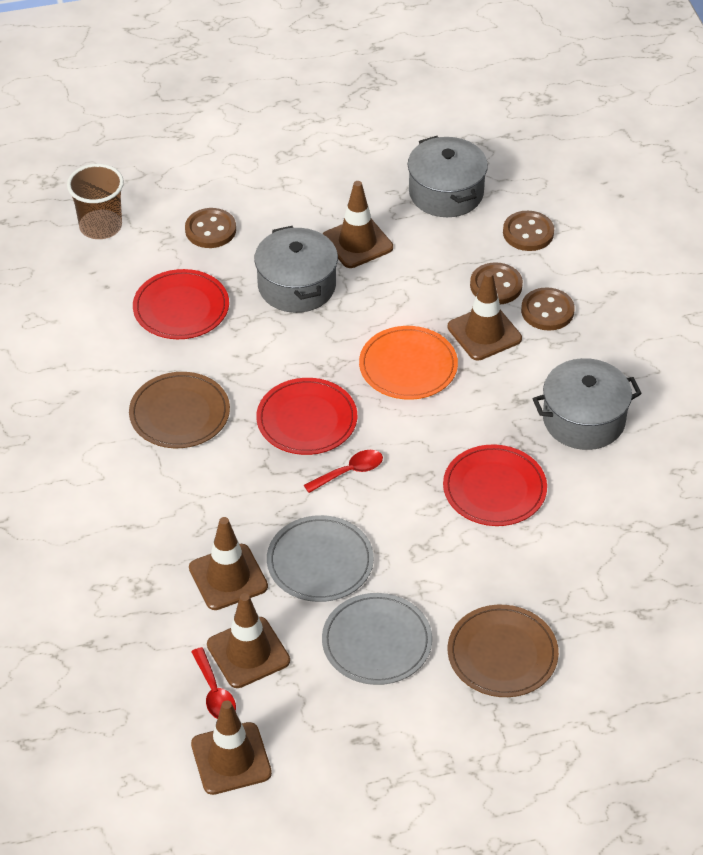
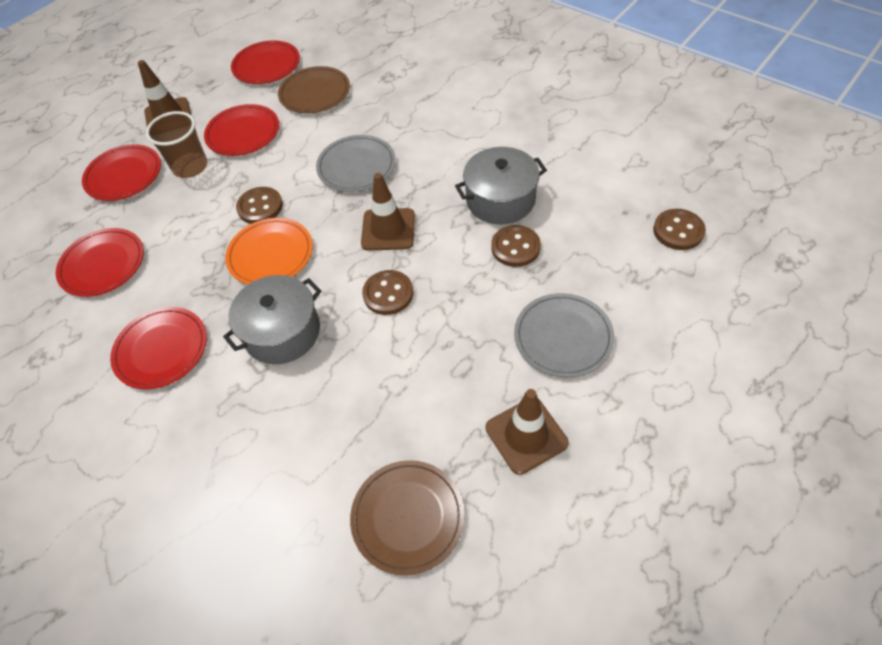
brown traffic cone: [189,517,268,610] [191,700,272,795] [207,593,290,688] [323,181,393,268] [448,271,522,361] = 5 -> [138,60,192,126] [361,173,415,251] [486,389,569,475] = 3
grey pot: [254,226,338,313] [407,136,488,217] [533,358,642,450] = 3 -> [223,275,321,364] [455,147,547,225] = 2
red plate: [133,269,229,339] [256,378,357,455] [443,444,547,526] = 3 -> [56,228,144,297] [82,144,161,201] [110,307,207,389] [204,104,279,156] [231,40,300,84] = 5
red spoon: [191,647,236,719] [304,450,383,493] = 2 -> none = 0

